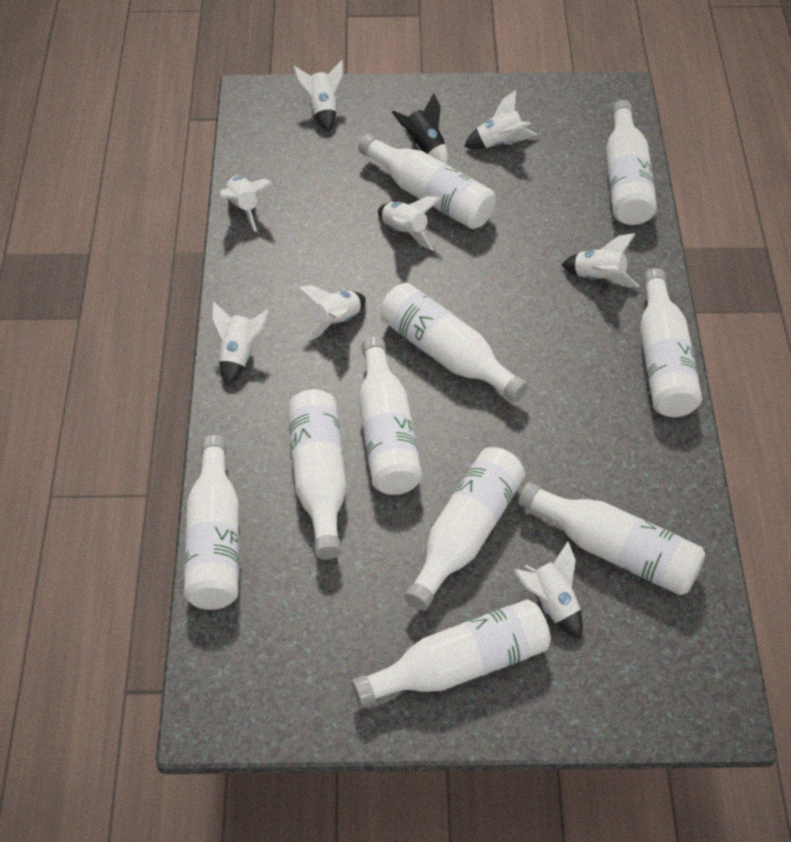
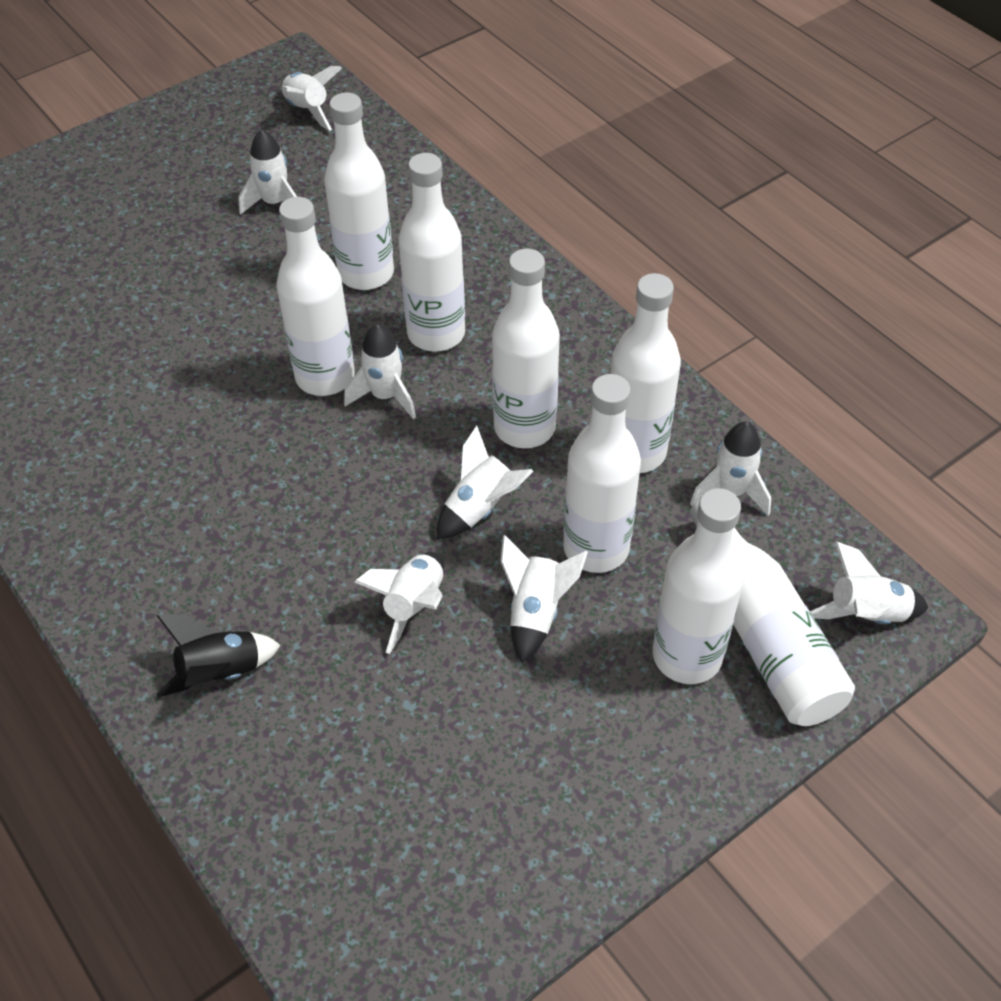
white bottle: [184,435,239,610] [288,389,346,560] [351,599,551,706] [358,134,496,229] [359,336,422,495] [380,283,528,402] [404,447,525,610] [518,482,705,595] [606,100,657,225] [640,268,702,417] = 10 -> [277,197,355,396] [324,93,394,290] [399,153,465,352] [492,249,560,448] [563,374,641,573] [611,273,681,473] [653,488,744,684] [690,500,855,726] = 8

